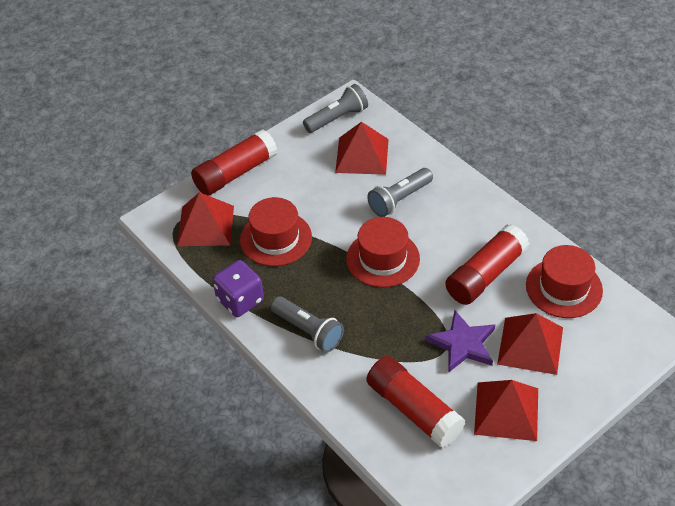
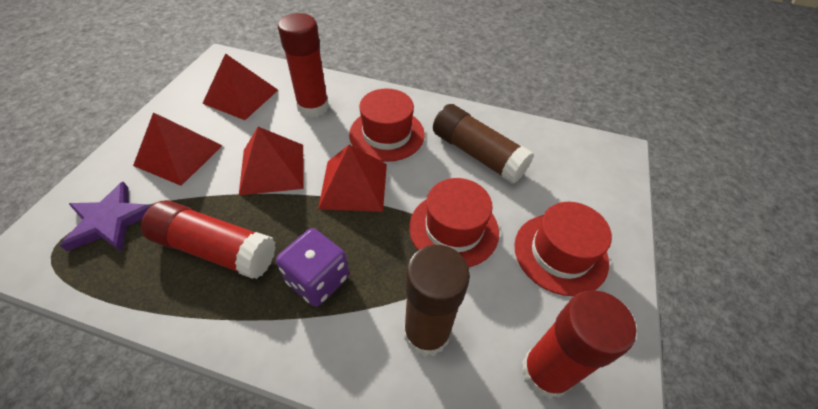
brown glue stick: none = 0 -> [404,245,470,357] [433,104,534,183] = 2
grey flashlight: [271,296,344,352] [303,84,368,133] [367,168,433,217] = 3 -> none = 0

